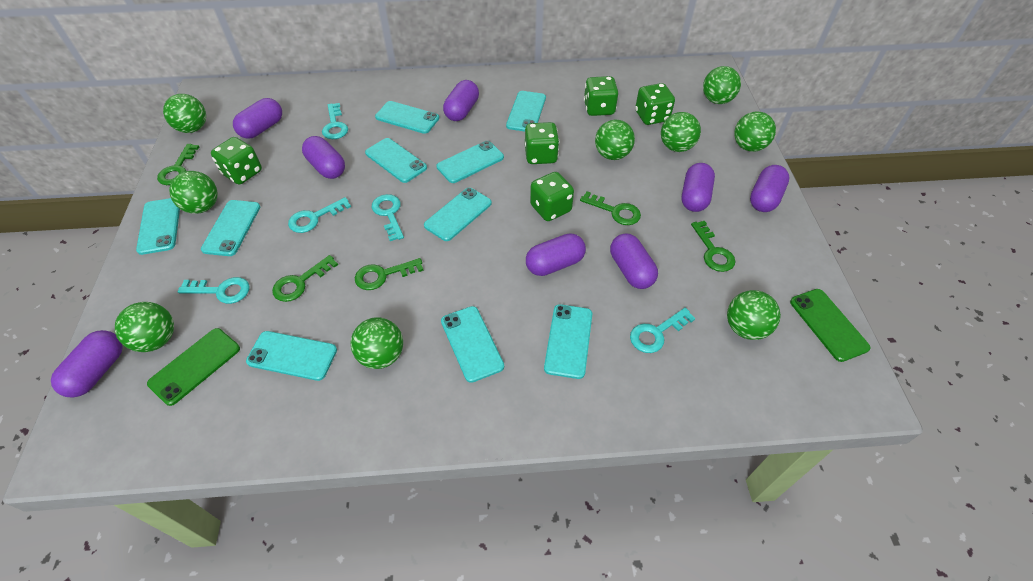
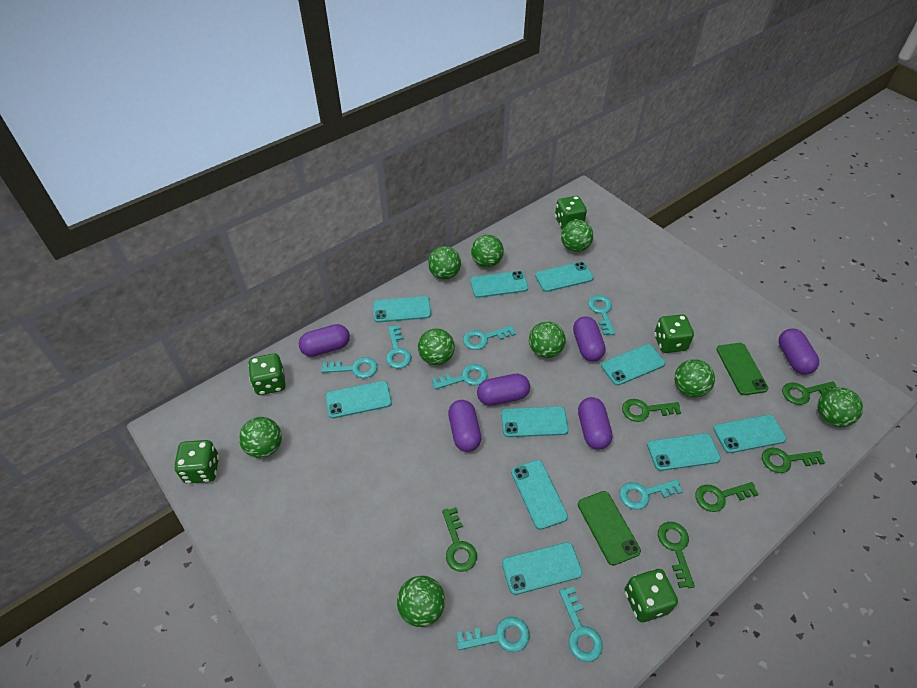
green key: [157,144,199,185] [272,255,338,302] [355,258,424,290] [580,191,641,225] [691,221,736,272] = 5 -> [442,507,477,572] [622,399,681,422] [658,522,695,588] [695,482,759,512] [762,448,825,473] [782,382,836,405] = 6
purple capsule: [51,330,123,398] [233,98,282,139] [302,136,345,179] [443,80,479,121] [526,233,586,276] [610,234,658,289] [682,163,715,212] [750,165,789,212] = 8 -> [299,324,350,357] [448,400,481,452] [477,374,530,406] [573,316,606,361] [578,397,612,450] [779,328,819,375] = 6
turquoise key: [178,277,249,304] [288,197,351,233] [322,103,348,139] [372,194,404,241] [630,308,695,353] = 5 -> [321,357,378,378] [386,325,411,369] [432,364,488,389] [457,617,530,652] [463,325,516,350] [559,587,603,662] [588,295,615,335] [619,480,683,510] = 8

